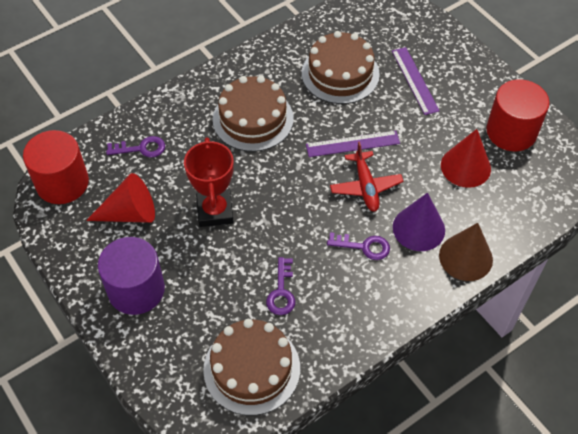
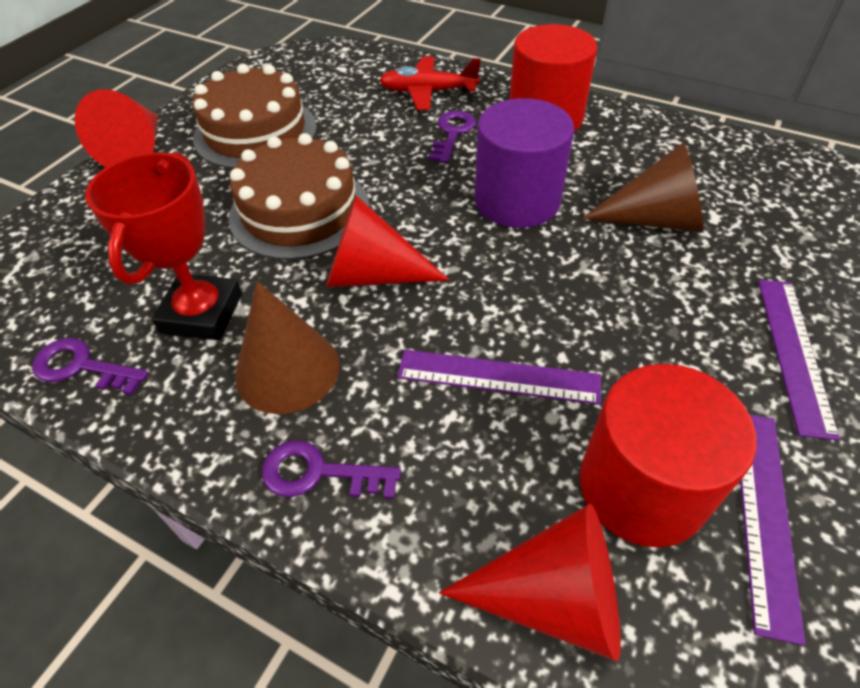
brown cake: [203,319,300,416] [213,76,294,152] [302,31,380,104] = 3 -> [192,64,317,169] [229,133,369,260] = 2
brown cone: [439,223,493,281] = 1 -> [235,281,339,414] [582,143,703,232] = 2
purple cone: [393,193,445,251] = 1 -> none = 0
purple ruler: [306,131,400,157] [392,47,440,115] = 2 -> [397,349,601,405] [740,414,806,646] [758,280,840,440] = 3
red cone: [86,173,155,223] [441,129,491,188] = 2 -> [75,89,158,167] [326,195,449,288] [439,504,621,661] = 3

